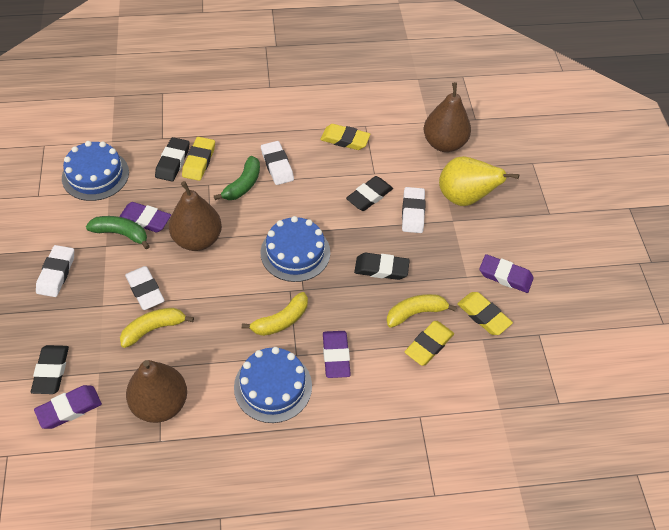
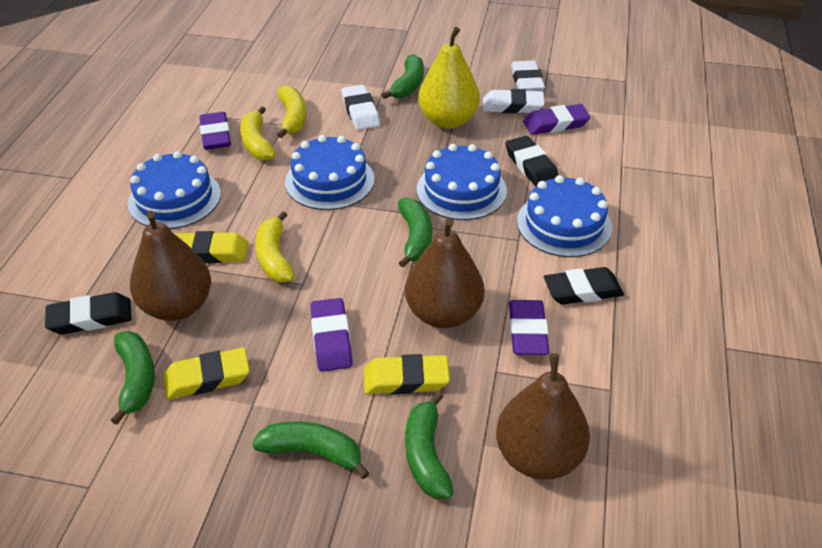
black eraser: [31,345,69,394] [155,137,190,182] [346,176,393,211] [354,253,410,280] = 4 -> [45,292,132,334] [506,136,558,186] [544,267,624,305] = 3
blue cake: [62,141,129,201] [234,347,312,423] [261,216,330,282] = 3 -> [128,151,221,229] [285,135,375,210] [417,144,507,220] [517,175,612,257] = 4
green banana: [86,216,150,249] [214,156,260,200] = 2 -> [111,331,155,425] [252,421,369,479] [381,54,424,99] [398,197,432,268] [405,392,454,499] = 5
white eraser: [36,245,74,297] [125,266,165,310] [261,141,294,185] [402,187,426,233] = 4 -> [341,85,380,130] [483,89,545,114] [511,60,545,91] = 3
yellow eraser: [182,137,215,181] [320,124,370,150] [405,321,454,366] [457,292,513,335] = 4 -> [164,347,250,399] [175,231,248,263] [364,354,450,394] = 3

